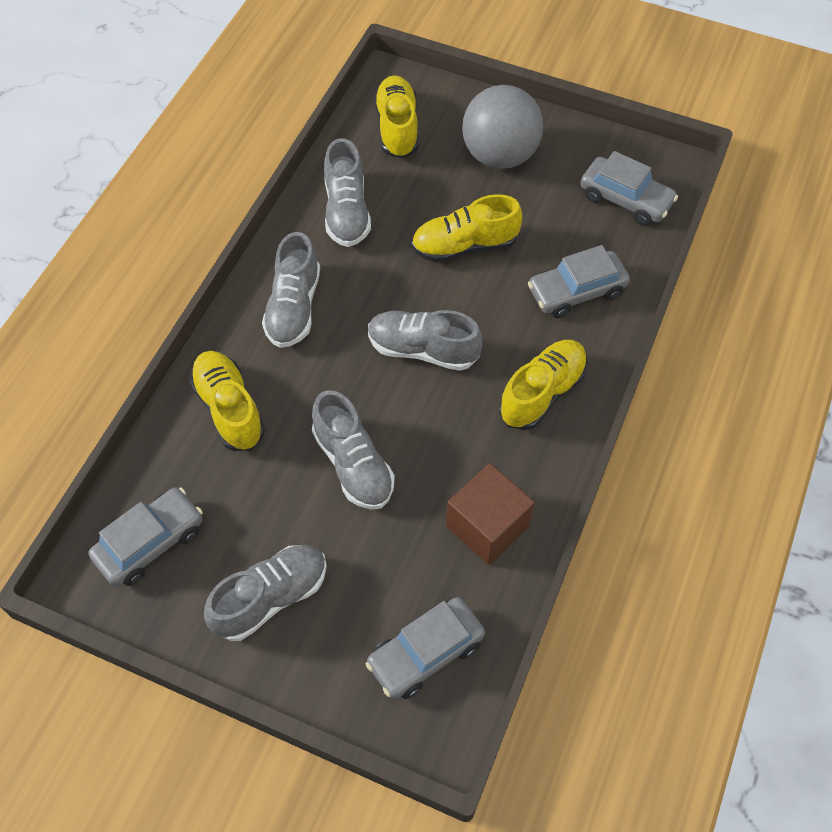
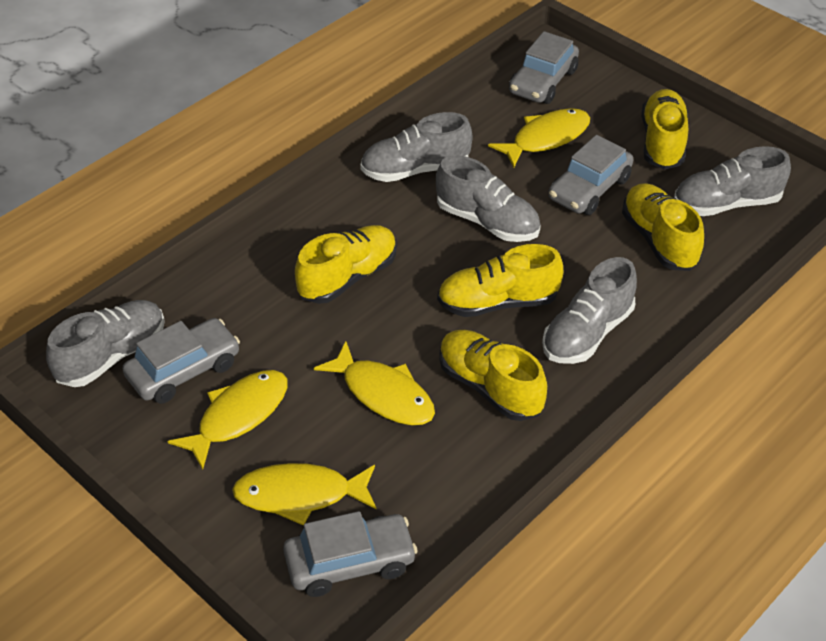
brown cube: [446,463,535,565] = 1 -> none = 0
grey ball: [462,85,543,169] = 1 -> none = 0
yellow fish: none = 0 -> [167,370,288,470] [232,463,376,526] [314,341,435,425] [488,108,590,168] = 4
yellow shoe: [189,351,265,451] [374,75,419,159] [411,194,522,263] [499,340,588,430] = 4 -> [295,225,397,304] [437,244,563,317] [439,330,547,421] [622,183,704,271] [641,89,688,170] = 5

